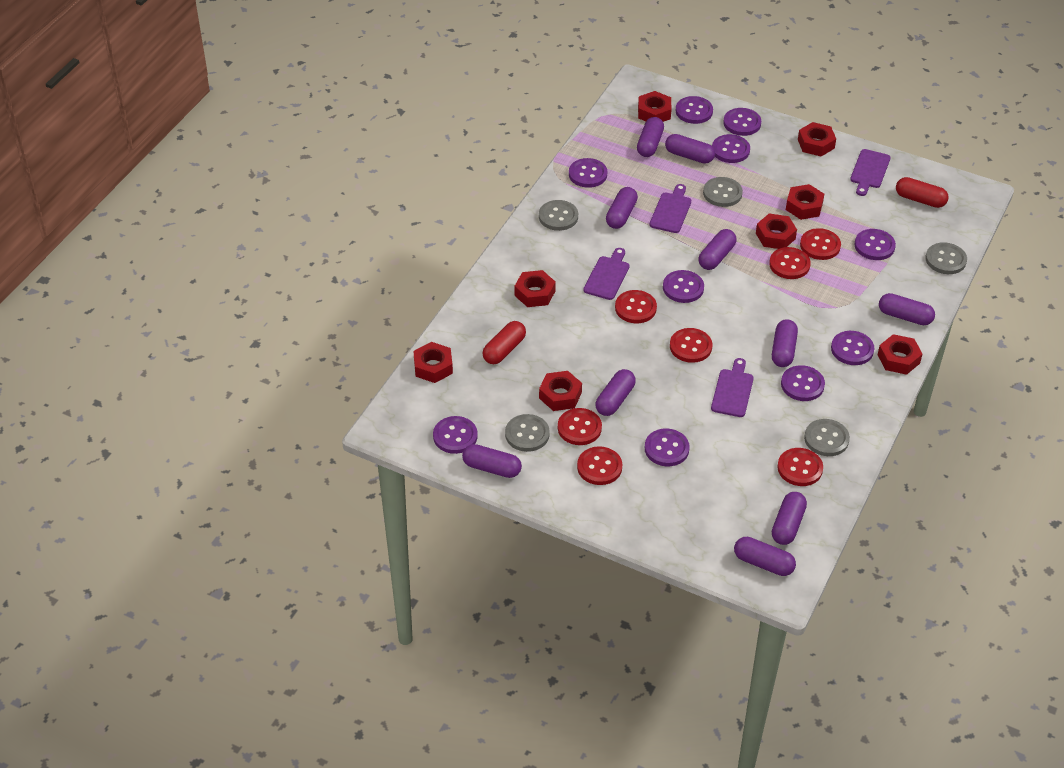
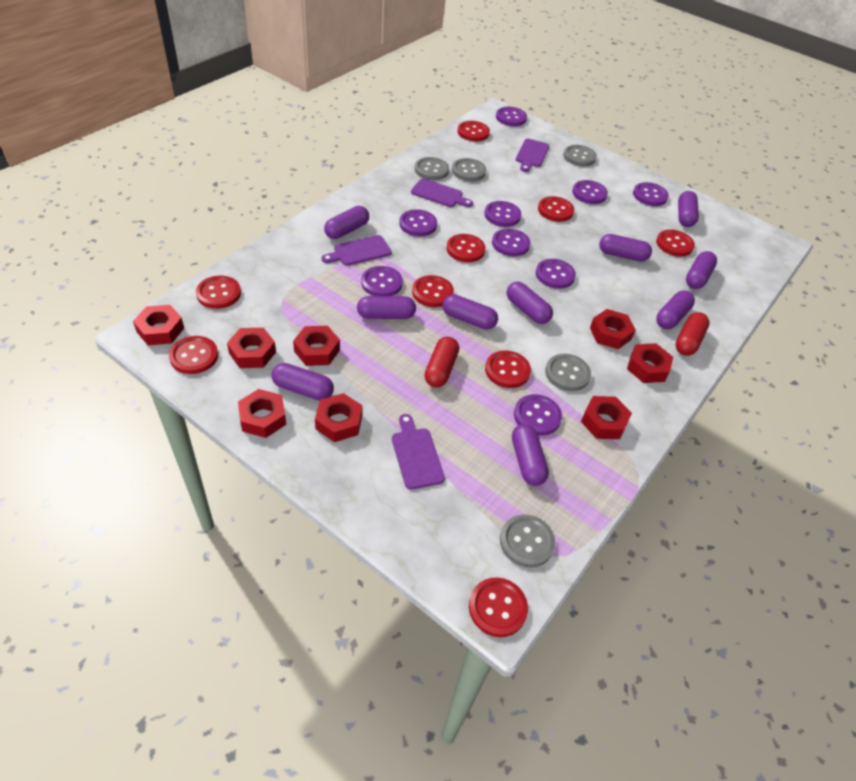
purple button: [433,416,478,454] [569,158,607,188] [645,429,690,466] [663,270,704,303] [676,96,713,124] [712,134,750,163] [723,108,761,136] [781,365,825,401] [831,331,874,365] [854,229,896,260] = 10 -> [361,266,403,296] [399,209,437,237] [484,201,521,227] [492,228,531,257] [496,107,527,126] [514,394,562,436] [536,259,576,289] [572,180,608,204] [633,182,669,206] = 9
red button: [558,408,602,445] [577,446,622,485] [615,290,657,323] [670,328,712,363] [769,247,811,279] [777,448,823,486] [800,228,841,260] = 7 -> [169,336,218,374] [196,275,241,309] [412,275,454,307] [447,234,486,262] [458,121,490,141] [469,577,528,637] [485,351,531,388] [538,196,574,222] [656,229,695,257] = 9

